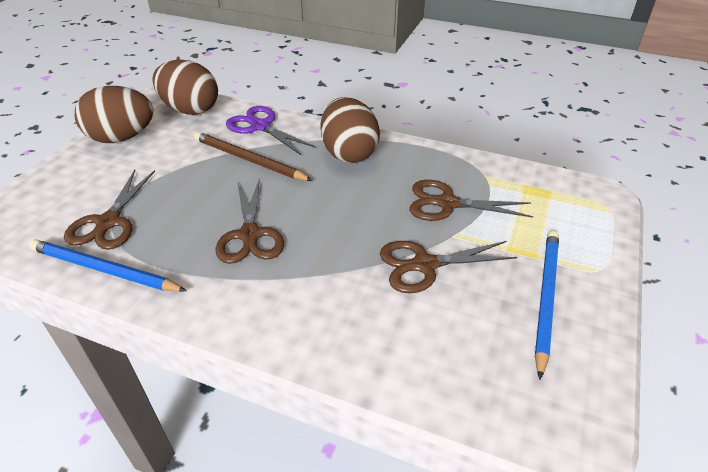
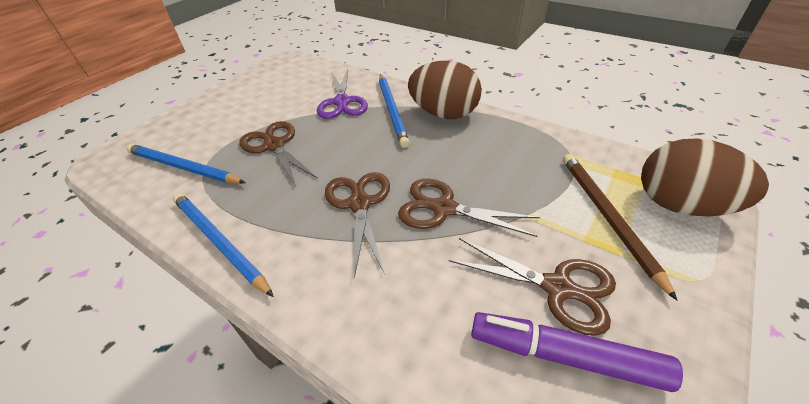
blue pencil: [29,239,187,292] [535,231,559,380] = 2 -> [126,144,245,184] [173,193,274,297] [379,74,410,148] = 3
brown egg: [75,86,154,143] [152,60,218,115] [320,97,380,163] = 3 -> [408,61,482,119] [641,138,769,217] = 2
purple marker: none = 0 -> [471,312,683,392] = 1

